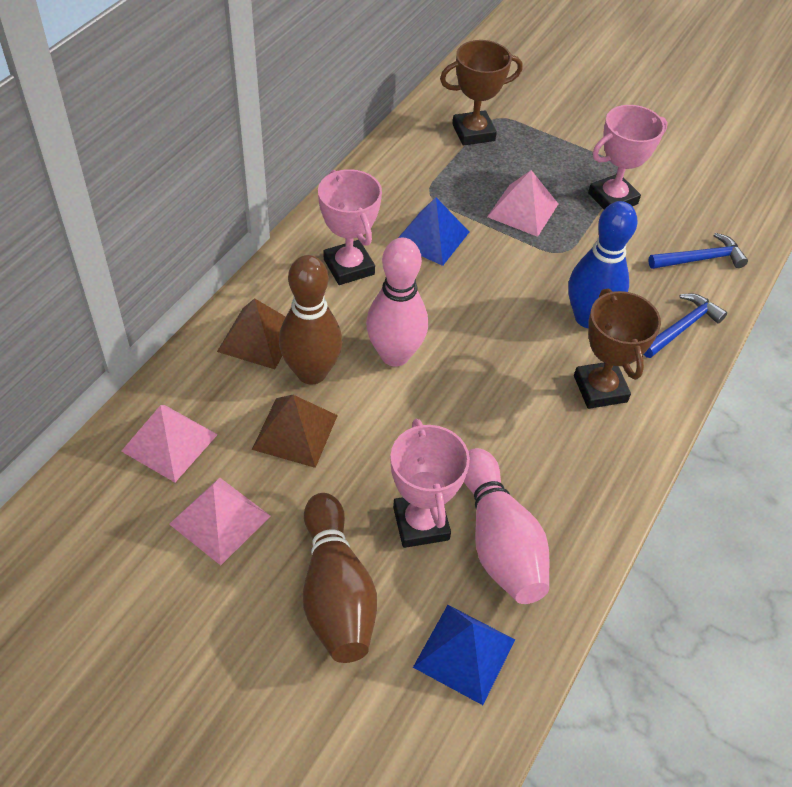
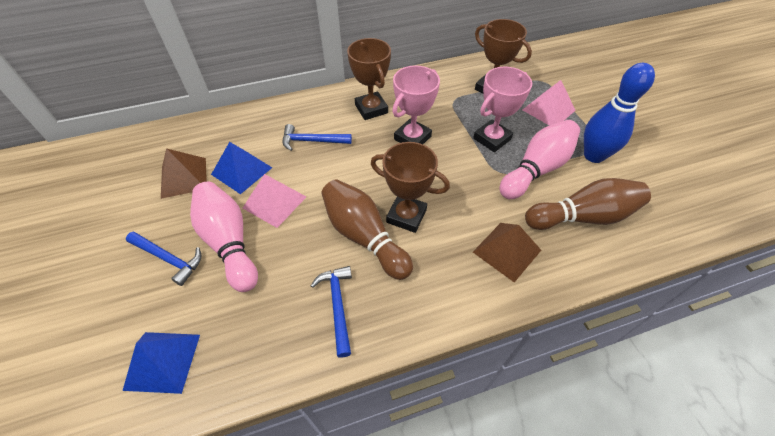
blue hammer: [643,293,727,358] [648,233,748,269] = 2 -> [126,232,201,286] [283,124,352,151] [311,266,352,358] = 3
brown trophy: [440,40,523,146] [574,288,661,409] = 2 -> [347,38,391,120] [371,142,450,233] [475,19,532,94] = 3
pink pyramid: [121,405,218,482] [169,477,270,565] [487,170,558,237] = 3 -> [243,174,306,228] [523,80,576,126] = 2
pink trophy: [318,169,382,285] [391,419,470,548] [588,105,668,209] = 3 -> [392,66,440,144] [473,67,532,152] = 2

